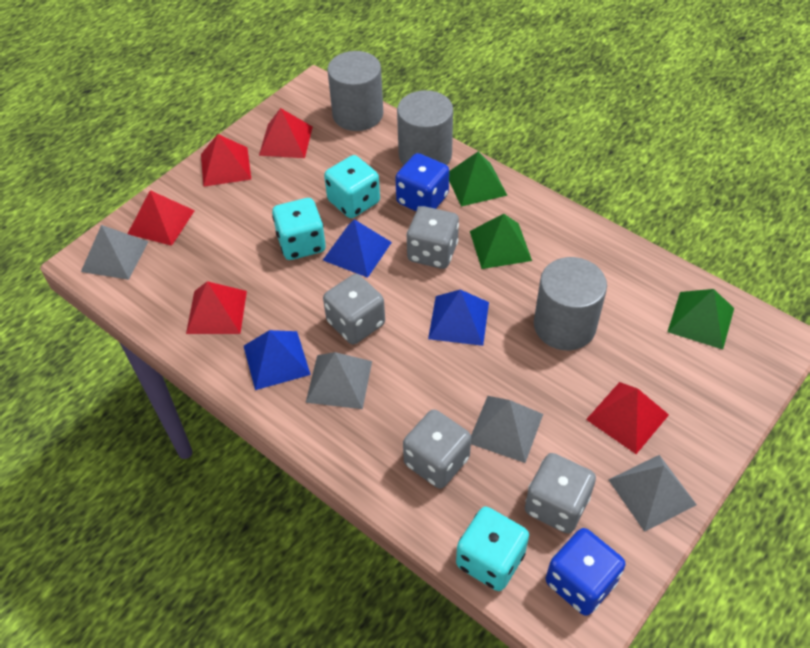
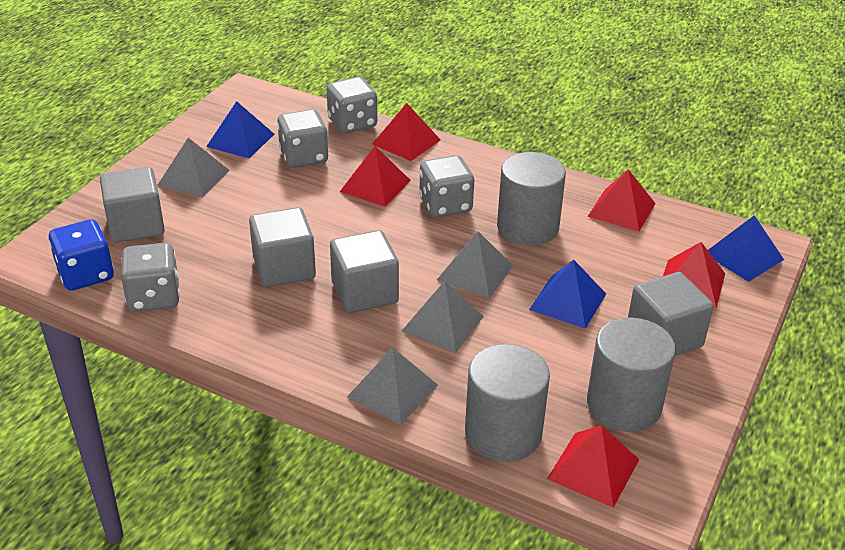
blue dice: [395,153,449,211] [546,528,626,616] = 2 -> [49,219,114,291] = 1
green pyramid: [449,152,508,207] [470,214,532,269] [667,289,734,349] = 3 -> none = 0
grey cube: none = 0 -> [100,167,165,243] [249,207,316,287] [330,230,399,313] [628,272,714,356] = 4
turquoise dice: [272,198,326,260] [324,155,380,218] [456,506,529,591] = 3 -> none = 0

